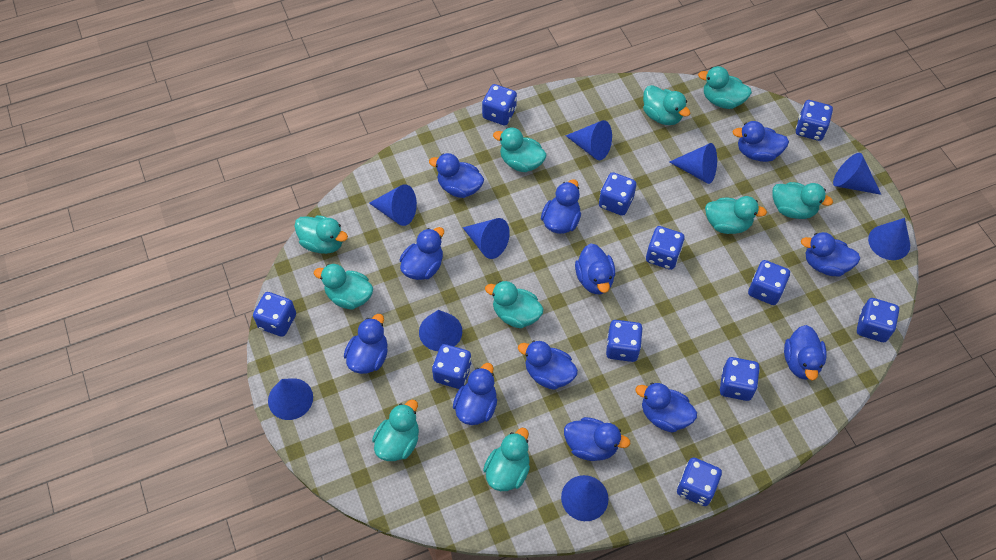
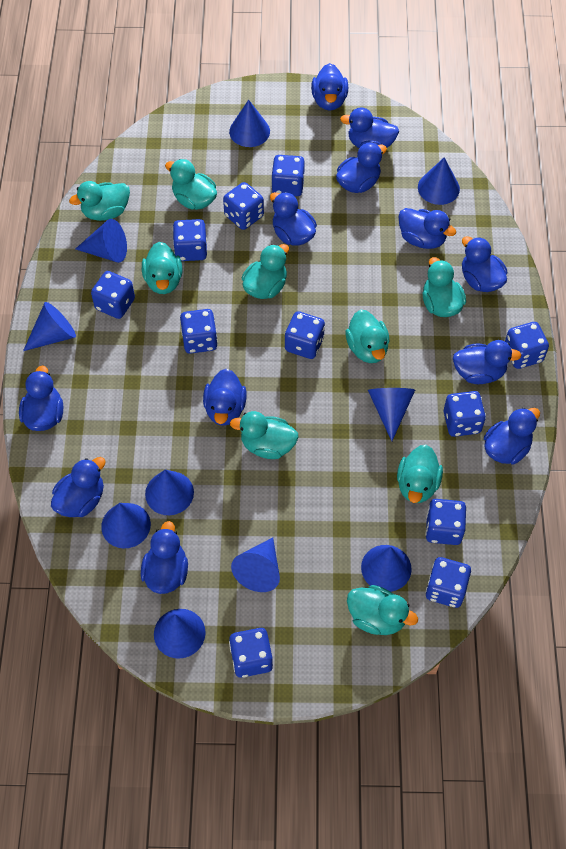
blue cone: [268,378,313,420] [369,184,417,226] [419,310,462,351] [463,218,510,259] [561,475,609,521] [566,120,612,160] [669,143,717,184] [833,153,881,195] [868,218,910,260] = 9 -> [23,302,76,351] [76,219,127,263] [101,503,151,548] [145,470,194,515] [154,609,206,659] [229,100,270,147] [231,537,280,592] [361,545,412,592] [368,388,415,441] [418,157,460,205] = 10
turquoise duck: [295,215,348,254] [314,264,373,310] [372,400,419,461] [483,428,530,491] [485,281,544,328] [493,128,547,172] [643,85,690,125] [698,66,752,109] [705,196,767,234] [772,182,833,219] = 10 -> [69,181,130,221] [142,242,182,294] [165,159,217,210] [230,411,299,459] [242,244,289,299] [345,310,390,363] [347,585,418,635] [397,445,443,503] [422,257,466,317] = 9

